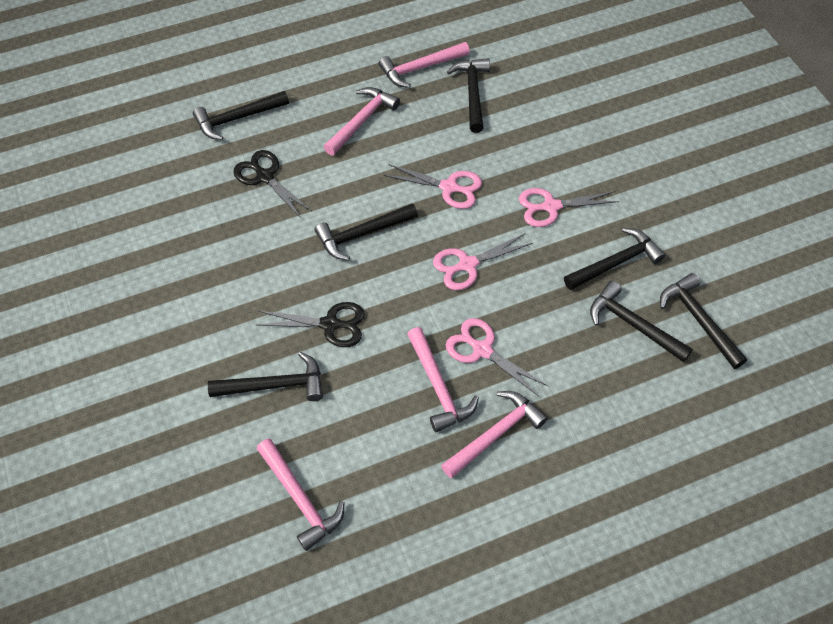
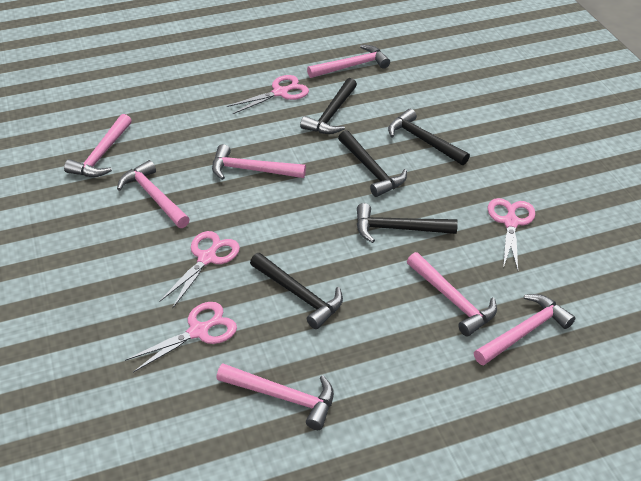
black hammer: [193,91,289,140] [208,352,323,401] [315,204,418,261] [447,58,490,133] [564,228,665,290] [590,281,693,362] [660,273,747,369] = 7 -> [250,253,343,329] [300,78,357,134] [338,130,407,197] [357,203,458,243] [388,109,470,165] = 5
black scissors: [233,150,312,218] [258,302,365,347] = 2 -> none = 0
pink hammer: [257,439,344,551] [324,87,400,156] [379,42,470,88] [407,327,479,432] [441,391,548,478] = 5 -> [64,114,132,177] [117,160,190,228] [212,144,306,180] [216,364,334,430] [307,45,390,78] [407,252,497,337] [474,294,575,366] = 7

